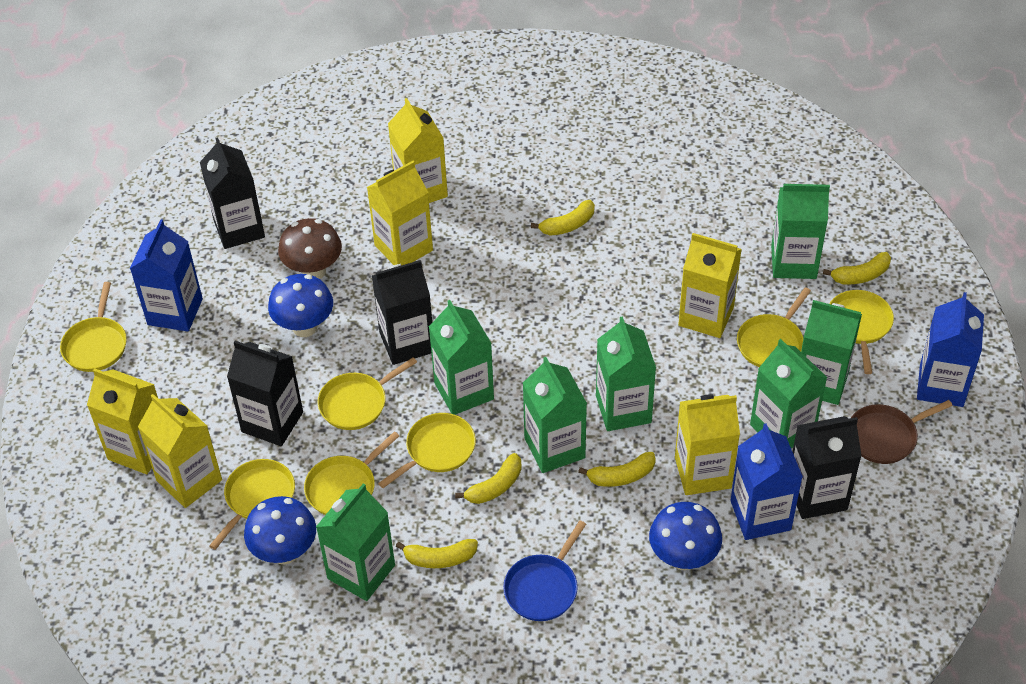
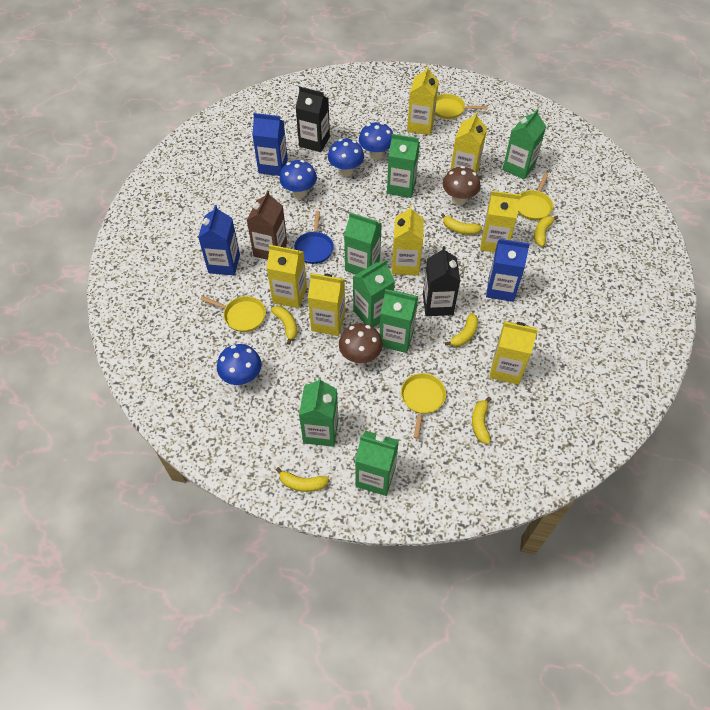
black carton: [200,137,265,249] [227,341,303,446] [372,260,432,365] [792,416,862,519] = 4 -> [295,87,330,152] [423,246,460,316] = 2
blue mushroom: [244,496,316,564] [268,274,333,337] [649,502,722,570] = 3 -> [217,344,261,385] [279,160,317,198] [328,139,364,177] [359,122,393,160] = 4
brown carton: none = 0 -> [247,191,287,260] = 1
brown mushroom: [278,218,342,279] = 1 -> [339,323,383,364] [443,166,480,205] = 2
brown pan: [851,400,953,464] = 1 -> none = 0
yellow banana: [396,539,478,568] [455,453,522,504] [531,200,595,236] [578,452,656,487] [823,252,891,285] = 5 -> [271,306,297,345] [276,467,329,492] [441,213,482,235] [445,313,478,347] [472,397,491,444] [534,216,558,247] = 6
yellow carton: [87,368,158,474] [138,394,222,508] [367,161,433,265] [388,98,448,203] [675,394,740,495] [678,233,742,338] = 6 -> [267,245,307,308] [308,273,345,336] [392,205,424,276] [407,66,439,135] [451,112,487,173] [480,191,521,253] [489,321,538,385] = 7
yellow pan: [60,282,127,372] [209,459,295,550] [304,431,399,515] [317,357,417,430] [378,413,476,488] [737,287,811,367] [830,290,894,374] = 7 -> [200,296,266,332] [401,373,446,439] [435,94,488,119] [518,173,553,220] = 4

